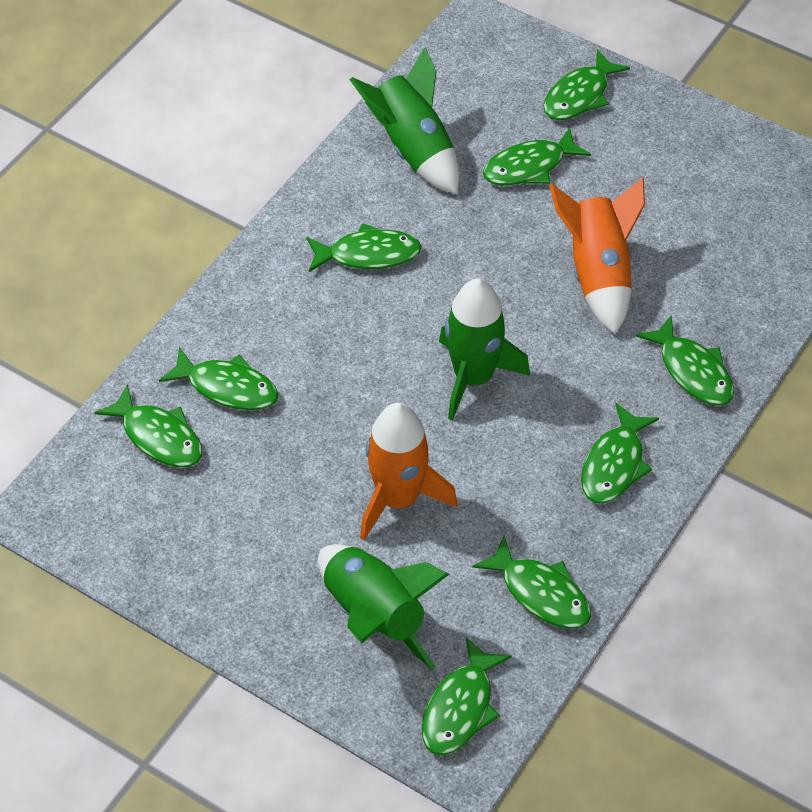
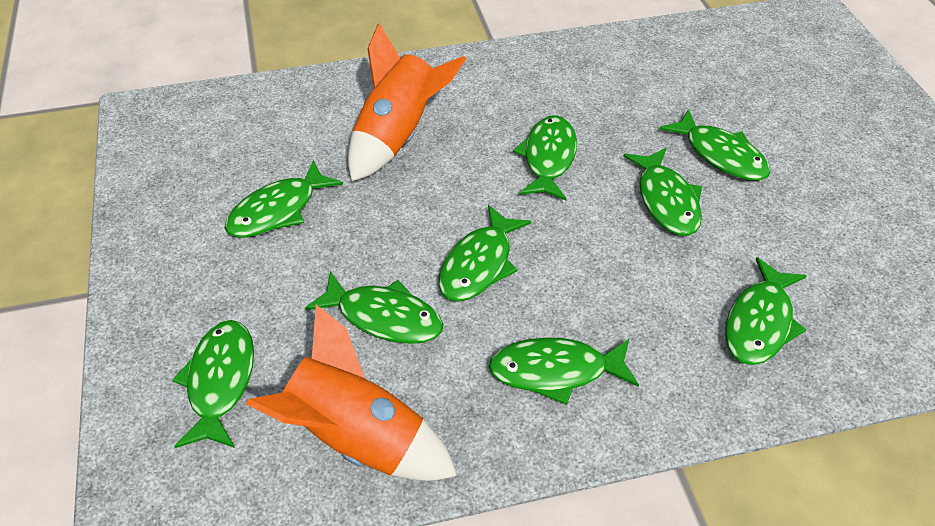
green rocket: [318,544,450,670] [350,47,459,194] [439,278,530,421] = 3 -> none = 0

